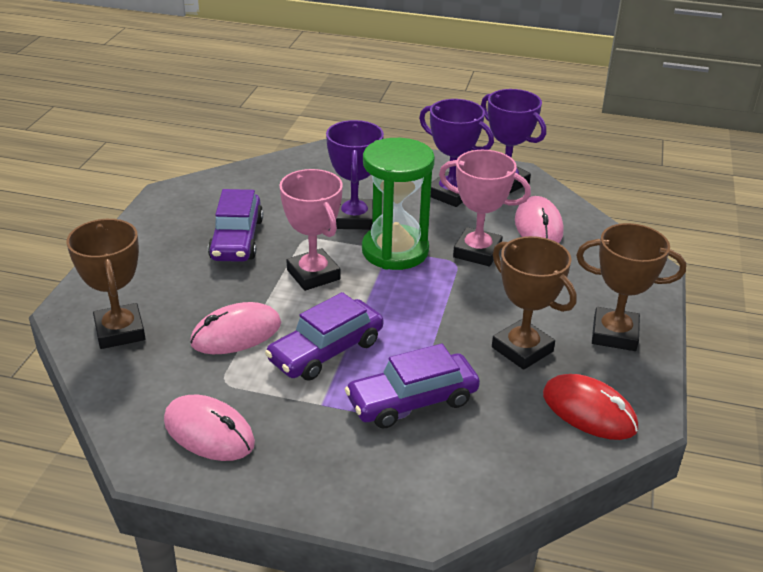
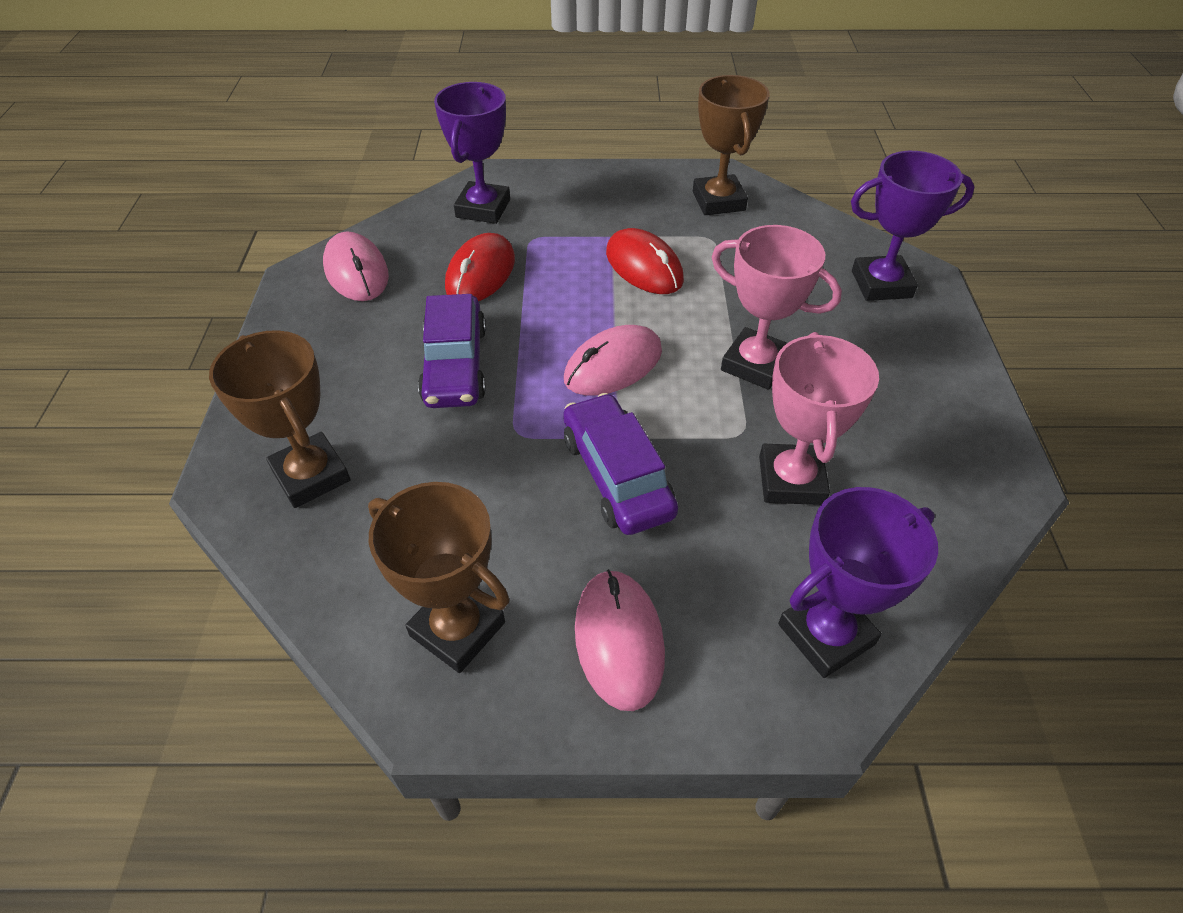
green hourglass: [362,138,435,270] = 1 -> none = 0
purple car: [208,189,263,262] [265,292,383,380] [345,343,480,429] = 3 -> [418,294,486,408] [563,393,678,535] = 2
red mouse: [543,374,638,440] = 1 -> [445,233,515,301] [606,228,684,294] = 2

